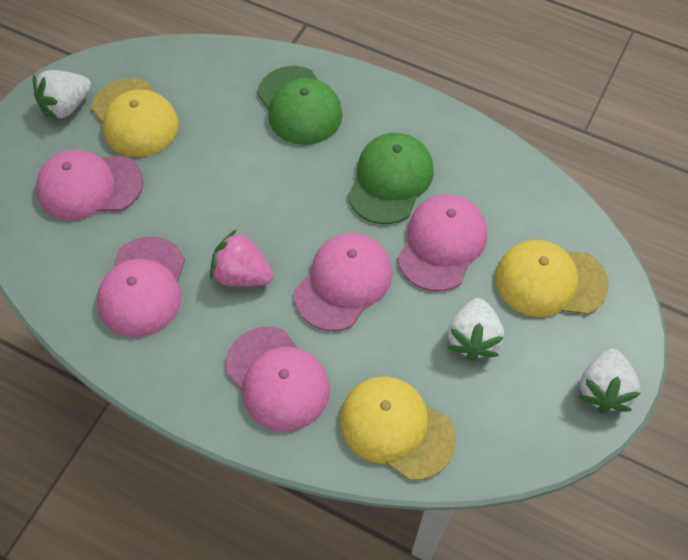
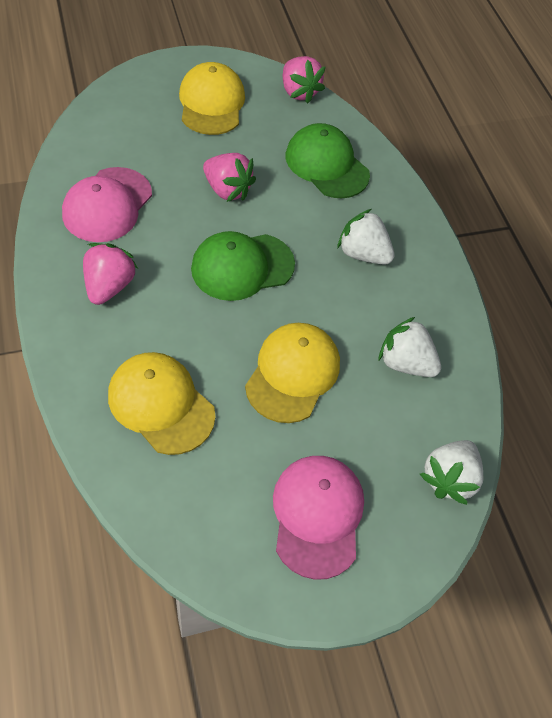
pink cap: [36,149,144,220] [97,237,185,337] [225,327,330,432] [294,233,393,331] [397,194,487,291] = 5 -> [62,167,152,242] [273,456,364,580] = 2
pink strawberry: [210,229,273,286] = 1 -> [83,243,138,305] [203,153,256,202] [283,56,325,104] = 3

